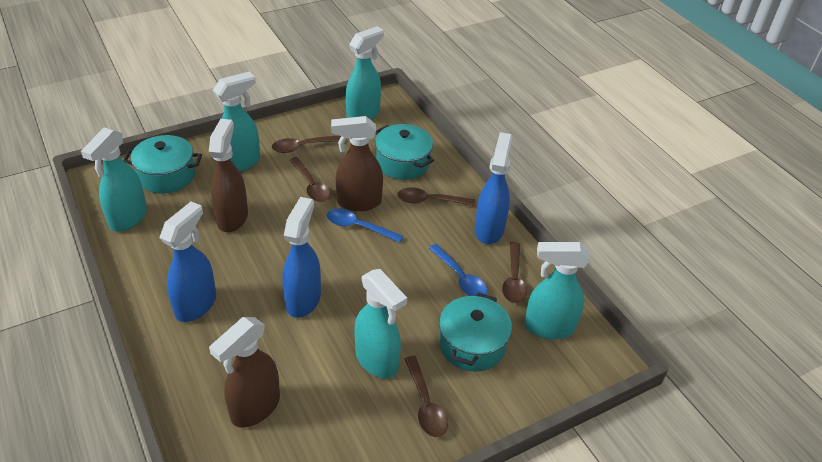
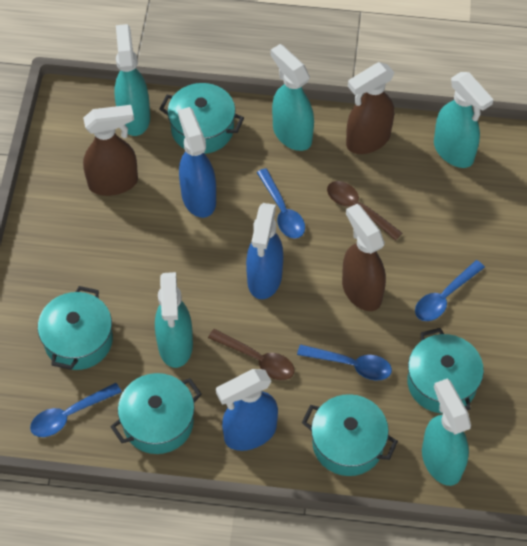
blue spoon: [326,208,403,243] [429,244,487,296] = 2 -> [30,383,122,437] [257,168,305,239] [297,344,392,381] [415,260,485,321] = 4
brown spoon: [272,135,341,153] [289,157,331,202] [398,188,475,206] [405,356,448,437] [502,242,527,303] = 5 -> [208,329,295,380] [327,181,402,241] = 2
turquoise pot: [123,135,202,193] [375,124,434,180] [439,293,512,372] = 3 -> [38,286,113,370] [111,373,202,454] [159,83,244,154] [302,394,398,476] [407,328,484,413] = 5

